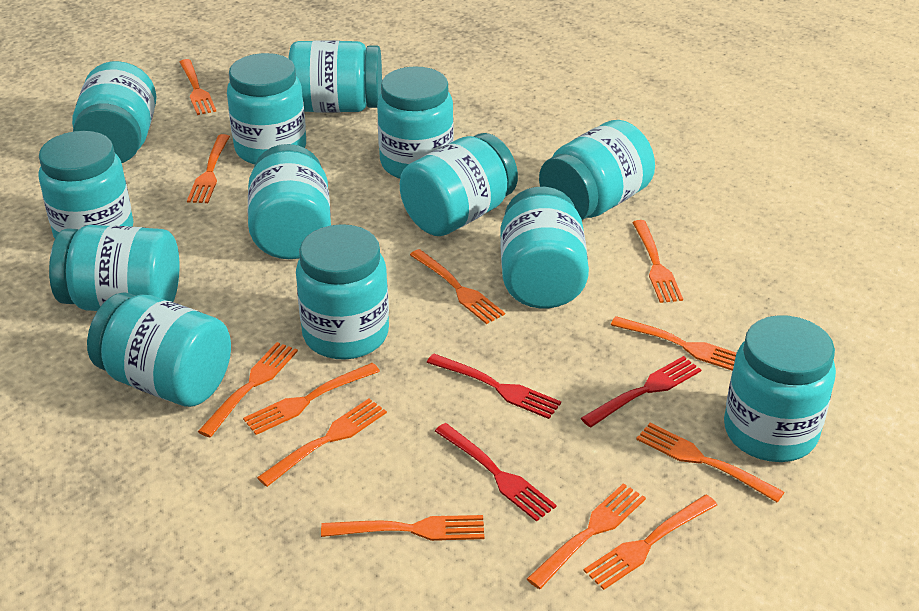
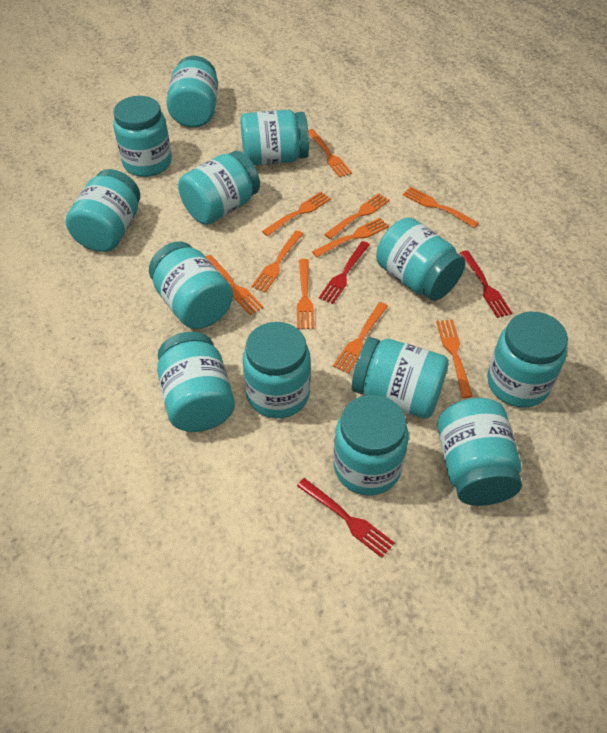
orange fork: [180,59,217,115] [187,134,230,203] [198,342,298,437] [243,363,380,435] [257,399,387,487] [321,515,484,541] [410,249,505,324] [527,483,646,589] [584,495,717,590] [611,316,736,370] [632,220,683,303] [636,423,784,502] = 12 -> [205,255,264,315] [251,230,303,292] [262,192,331,236] [297,259,314,329] [308,129,352,178] [312,218,389,257] [324,193,390,239] [333,302,388,373] [403,187,479,228] [436,320,473,398] = 10

